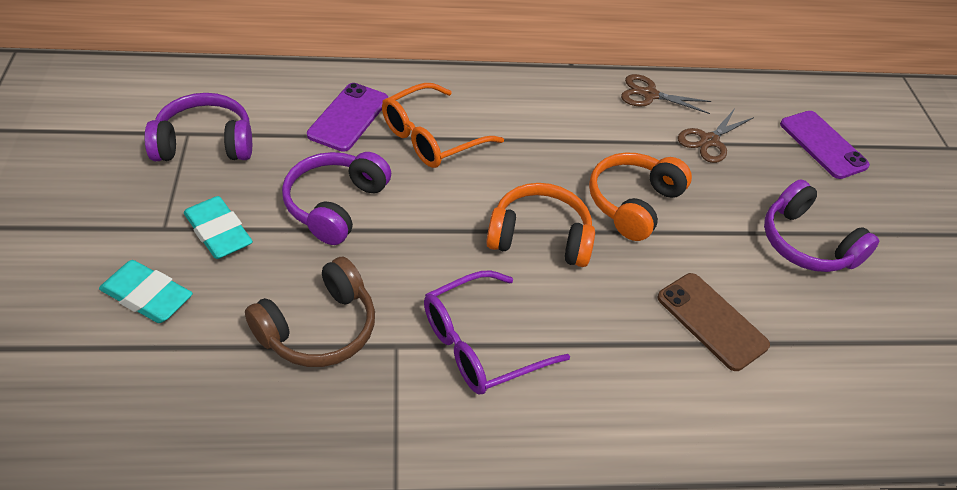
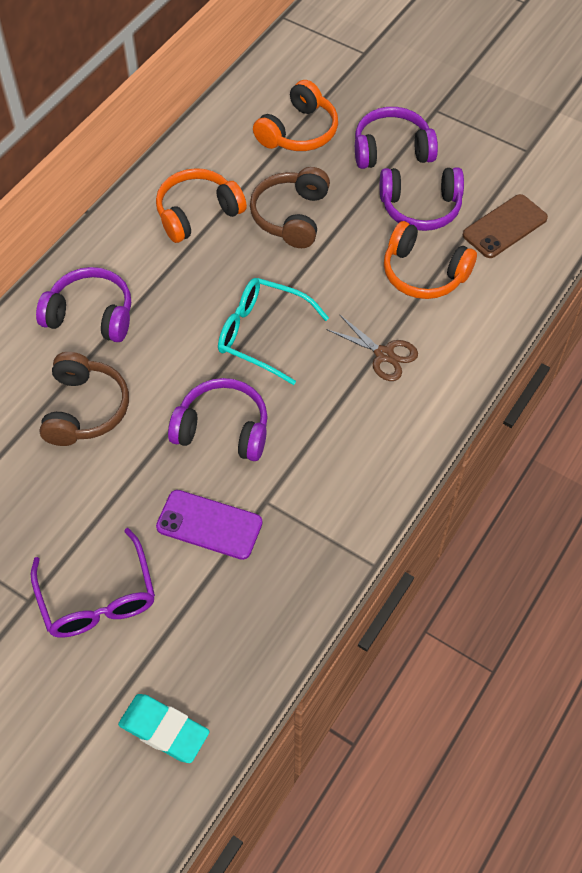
brown headphones: [245,257,375,367] = 1 -> [39,352,129,446] [250,167,330,248] = 2
brown scissors: [621,74,711,114] [678,107,754,163] = 2 -> [326,315,418,381] = 1
orange glasses: [382,83,504,168] = 1 -> none = 0
orange headphones: [486,183,595,267] [589,152,692,241] = 2 -> [156,168,247,243] [253,80,338,151] [384,221,477,299] = 3
purple headphones: [144,93,252,161] [282,152,391,245] [764,179,879,272] = 3 -> [36,267,131,342] [168,378,268,461] [355,107,438,169] [380,167,464,231] = 4
purple phone: [307,83,388,152] [780,111,870,179] = 2 -> [156,490,263,560] = 1
turquoise eraser: [99,260,193,323] [184,196,253,259] = 2 -> [118,694,209,763] = 1
turquoise glasses: none = 0 -> [218,278,329,385] = 1

